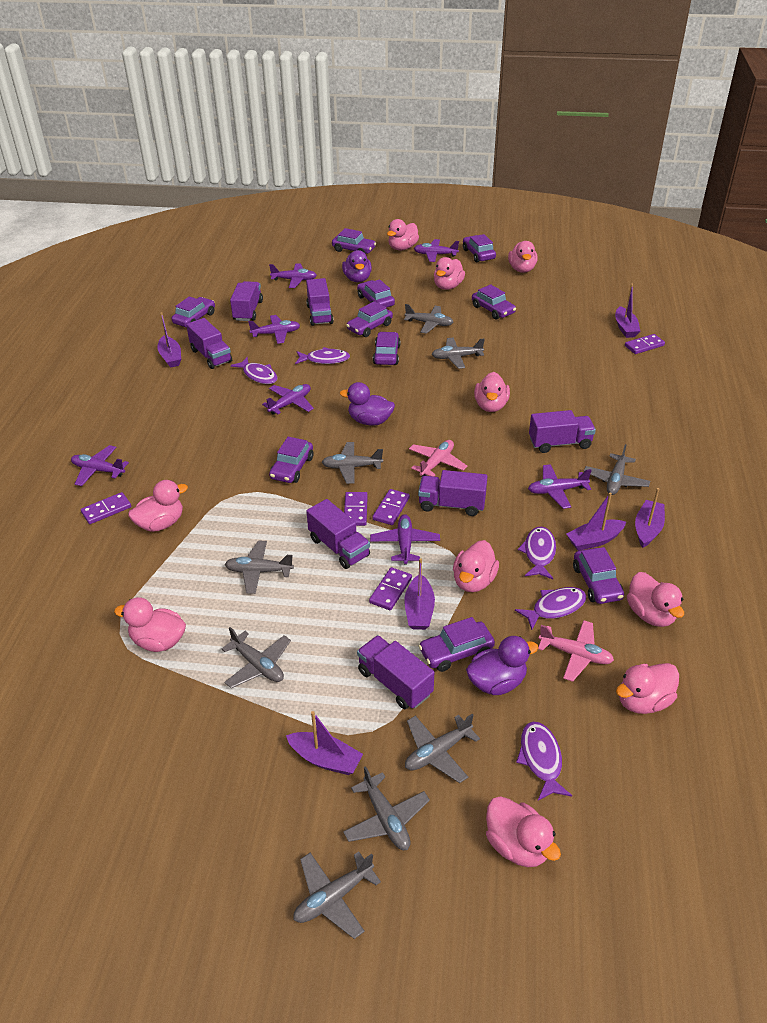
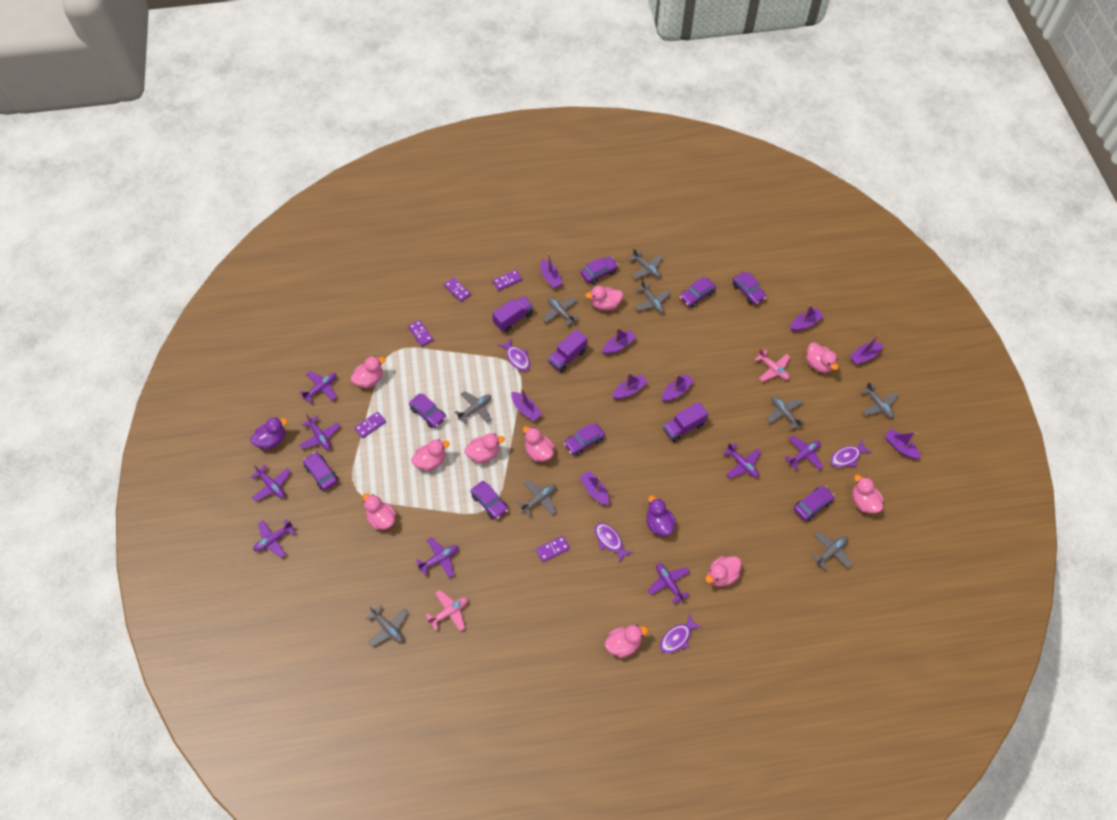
purple boat: [157,312,181,368] [286,711,363,775] [404,558,435,630] [566,493,626,551] [615,284,640,338] [635,488,665,548] = 6 -> [511,388,542,421] [540,253,563,289] [580,471,609,505] [602,328,637,354] [612,373,648,399] [662,374,694,402] [790,305,824,331] [849,334,883,365] [884,429,921,459] = 9
purple car: [172,296,215,327] [269,437,313,483] [332,228,376,254] [346,301,393,337] [357,279,395,308] [373,332,401,365] [419,617,495,672] [463,234,496,262] [472,284,516,320] [573,547,624,604] = 10 -> [303,452,338,491] [409,394,446,428] [471,481,508,520] [564,423,605,456] [581,256,618,284] [680,277,716,307] [733,272,766,305] [794,486,835,521] = 8
purple duck: [340,382,395,426] [342,250,372,282] [466,636,538,695] = 3 -> [250,417,288,450] [646,495,676,536] = 2
purple fish: [231,357,278,384] [295,347,350,364] [515,587,586,630] [516,722,572,801] [518,527,556,579] = 5 -> [498,338,530,371] [595,523,633,563] [660,614,701,654] [830,439,872,467] = 4
purple plane: [71,445,129,486] [248,315,300,344] [262,384,314,415] [269,263,317,288] [370,514,440,564] [414,239,459,262] [528,464,592,509] = 7 -> [251,465,291,501] [253,520,295,558] [300,371,337,403] [300,414,340,450] [416,537,458,578] [648,563,690,604] [723,443,761,479] [784,435,823,470] = 8
purple truck: [186,318,232,369] [230,281,263,321] [306,278,334,326] [306,499,370,569] [357,635,434,709] [418,470,488,516] [529,410,596,453] = 7 -> [492,296,533,332] [548,329,587,373] [663,402,708,443] = 3

